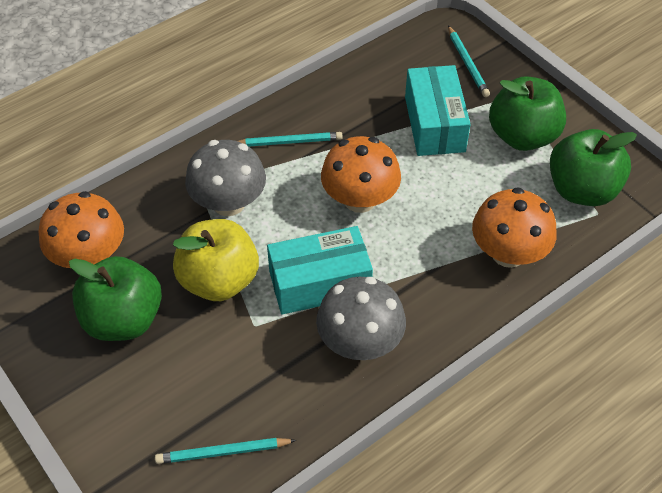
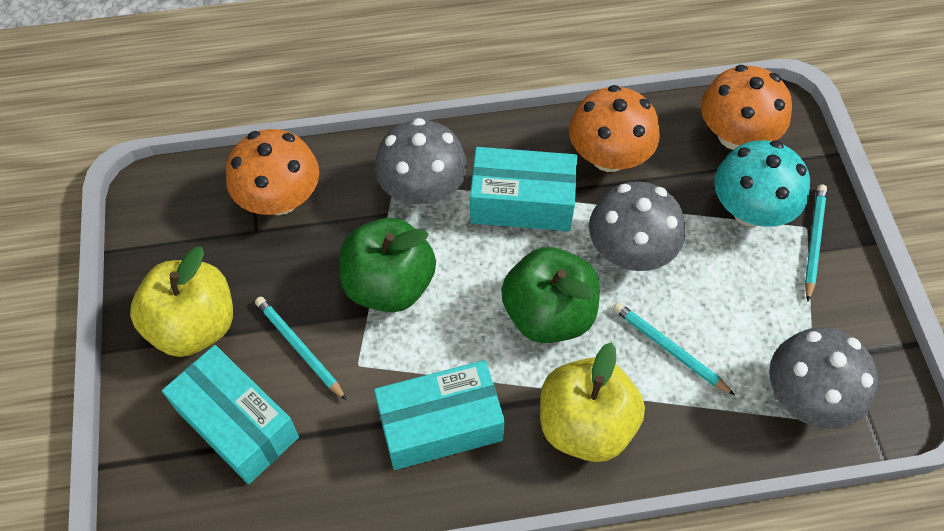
green apple: [69,256,162,341] [489,76,566,151] [550,129,637,206] = 3 -> [339,218,436,312] [501,247,600,343] = 2
grey mushroom: [185,140,266,216] [316,277,406,360] = 2 -> [375,118,467,206] [589,182,685,271] [769,327,878,429] = 3
turquoise box: [267,226,373,315] [405,65,471,156] = 2 -> [162,345,299,484] [374,360,505,470] [470,147,577,231] = 3
turquoise mushroom: none = 0 -> [714,140,810,227] = 1
yellow apple: [173,219,259,301] = 1 -> [130,247,233,357] [540,343,645,462] = 2

